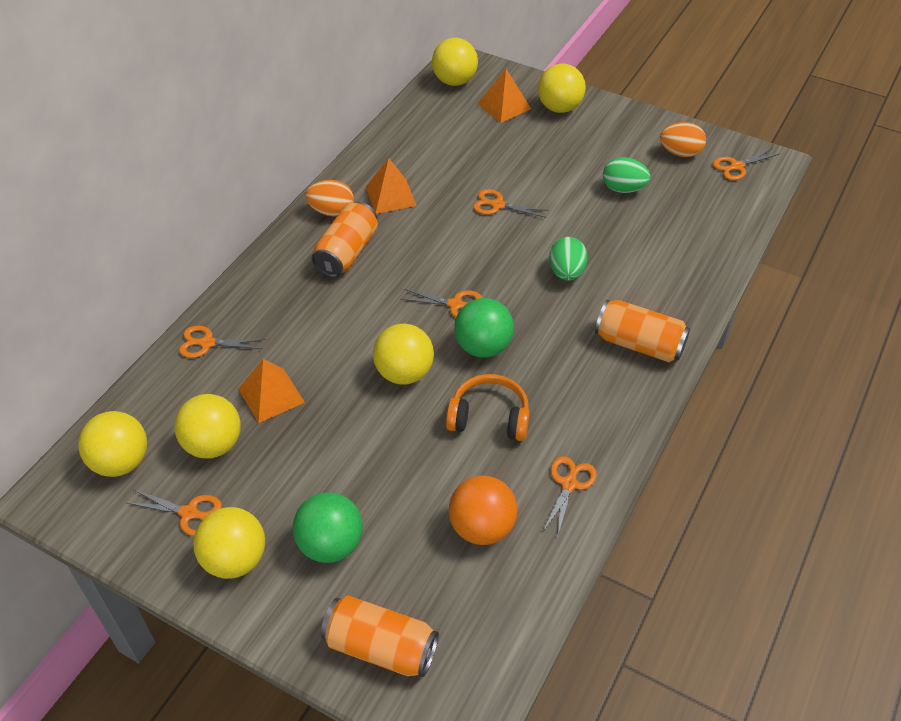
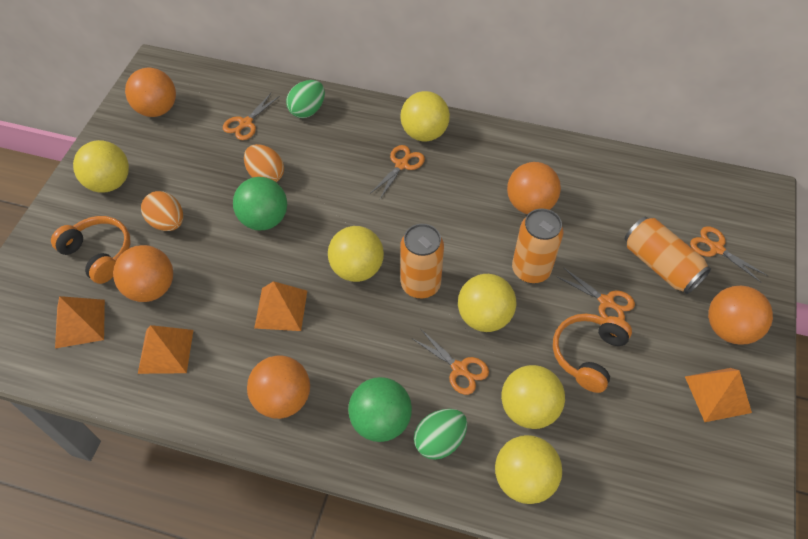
orange ball: [449,476,517,545] = 1 -> [113,245,173,302] [125,68,176,117] [247,356,310,419] [507,162,561,214] [708,286,773,345] = 5
orange headphones: [446,374,530,441] = 1 -> [51,216,131,284] [553,313,632,393] = 2
orange pyramid: [238,359,305,423] [366,158,417,214] [477,69,531,123] = 3 -> [55,296,105,348] [138,325,193,374] [254,281,307,331] [685,368,752,422] = 4
orange scissors: [127,490,222,536] [179,326,266,358] [401,289,482,318] [473,189,549,218] [542,456,597,538] [713,148,779,180] = 6 -> [223,93,280,140] [370,145,425,199] [412,329,489,395] [556,267,635,320] [690,226,768,283] = 5

